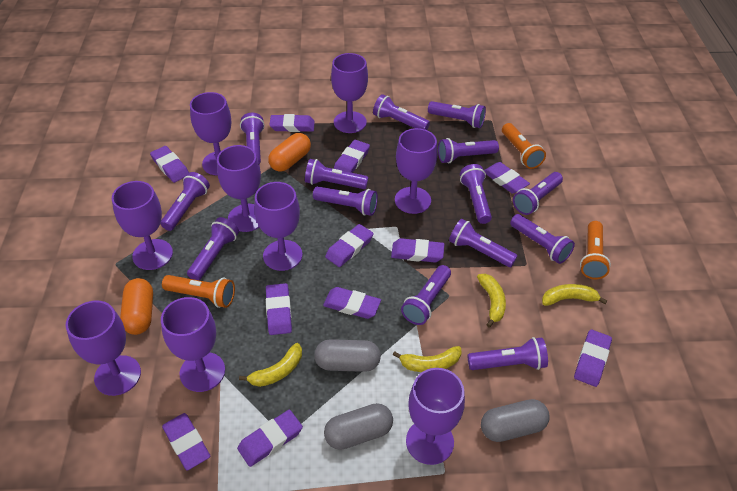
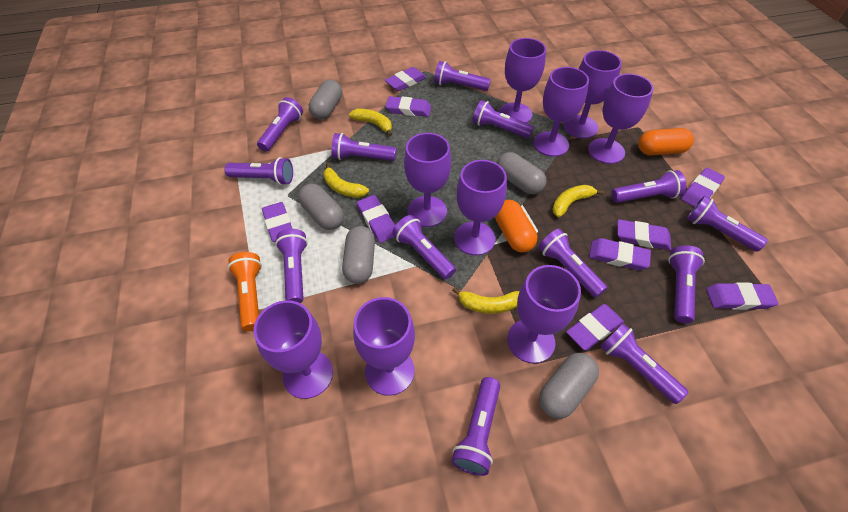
grey capsule: [314,339,381,372] [324,403,393,450] [481,399,549,442] = 3 -> [298,184,344,230] [309,80,342,120] [342,226,375,284] [497,152,547,195] [539,353,599,419] = 5
orange flashlight: [162,275,235,308] [502,123,546,169] [580,221,611,279] = 3 -> [228,252,262,331] = 1
purple eraser: [150,146,189,183] [162,413,210,470] [237,410,303,467] [266,283,292,335] [269,114,315,132] [323,287,381,319] [325,224,374,267] [334,140,370,173] [391,238,444,262] [484,162,530,194] [574,329,612,387] = 11 -> [262,202,292,242] [357,195,395,243] [385,67,427,91] [386,96,431,117] [566,304,624,350] [589,238,651,270] [617,219,671,250] [681,168,725,207] [706,282,779,310] = 9
purple flashlight: [161,172,210,231] [187,217,239,280] [240,113,265,164] [305,159,368,189] [313,186,378,216] [373,94,430,130] [401,265,451,325] [428,101,486,128] [438,138,499,163] [449,219,517,267] [460,164,492,224] [468,337,548,370] [510,214,575,264] [513,172,563,215] = 14 -> [224,157,293,185] [257,97,303,152] [275,229,308,303] [331,133,396,161] [392,215,456,279] [434,61,491,91] [451,377,500,476] [472,100,534,138] [538,229,607,298] [600,323,688,404] [611,170,686,203] [668,245,705,323] [687,196,768,252] = 13

